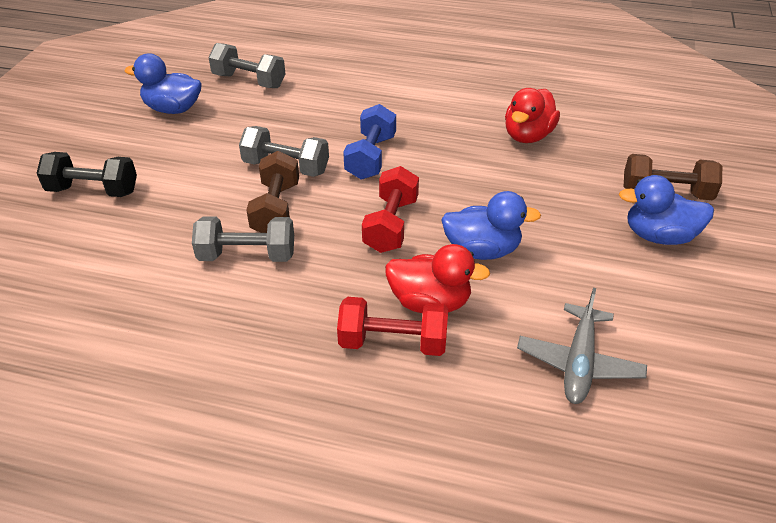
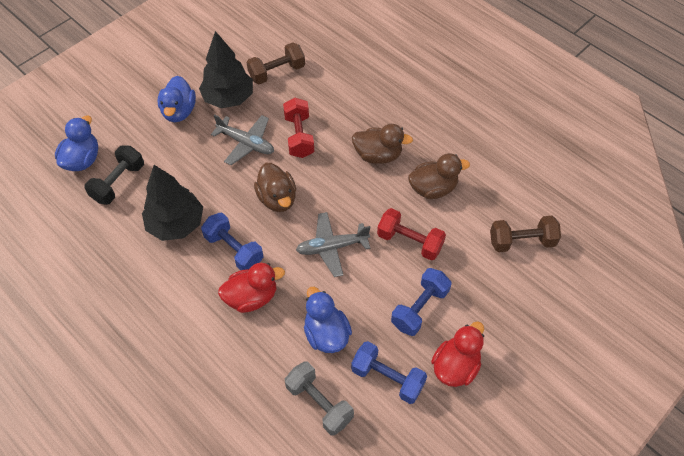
black tree: none = 0 -> [142,165,203,241] [199,31,253,108] = 2
blue dumbbell: [343,104,396,180] = 1 -> [201,213,263,270] [351,341,427,404] [391,268,452,336] = 3
brown duck: none = 0 -> [254,163,296,212] [352,124,413,164] [408,153,470,199] = 3
grey dumbbell: [192,216,294,262] [208,43,286,88] [239,126,329,177] = 3 -> [285,361,354,436] = 1
grey plane: [517,288,647,404] = 1 -> [211,114,274,165] [296,212,370,277] = 2

